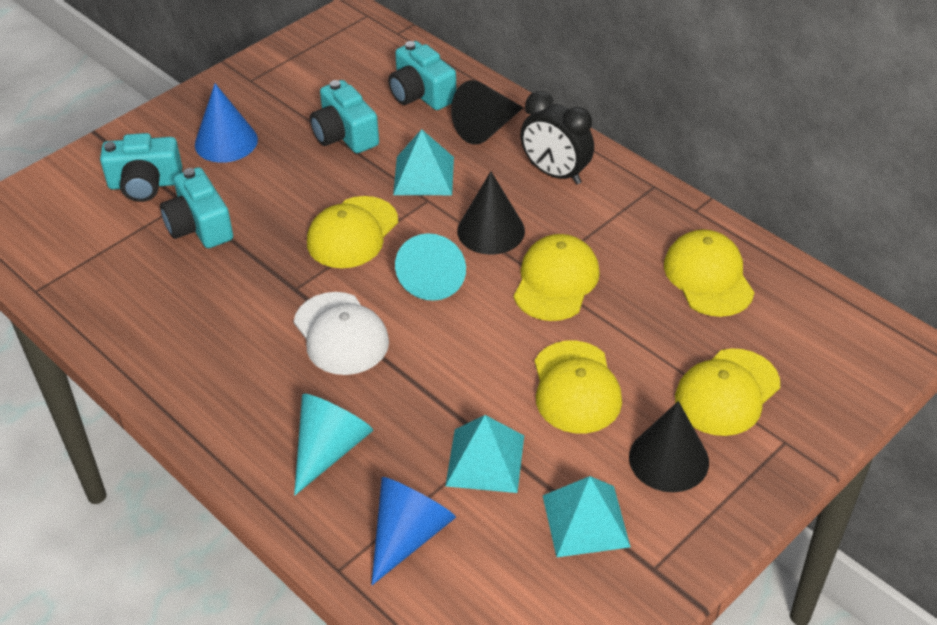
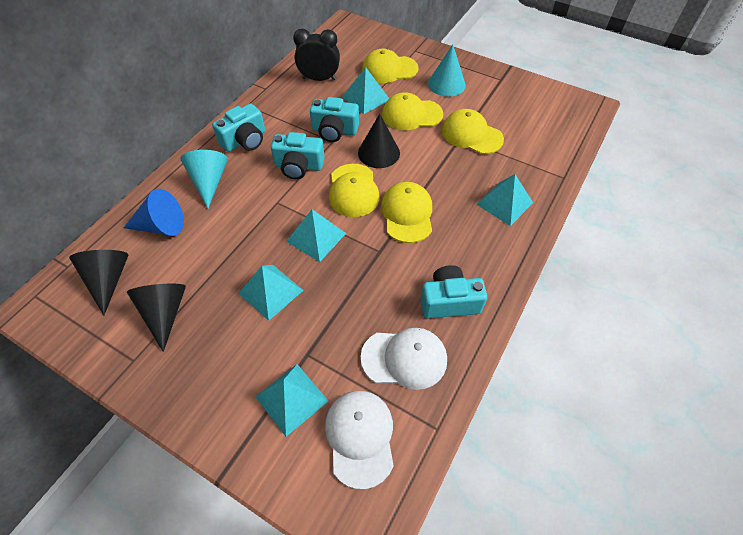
blue cone: [195,83,258,163] [371,477,456,585] = 2 -> [124,189,184,236] = 1
turquoise pyramid: [393,129,454,195] [445,415,524,493] [543,476,631,557] = 3 -> [238,265,303,321] [255,364,328,436] [286,209,346,262] [342,67,389,114] [476,174,533,226] = 5
white cap: [294,292,389,375] = 1 -> [325,391,394,489] [361,328,447,390] = 2

